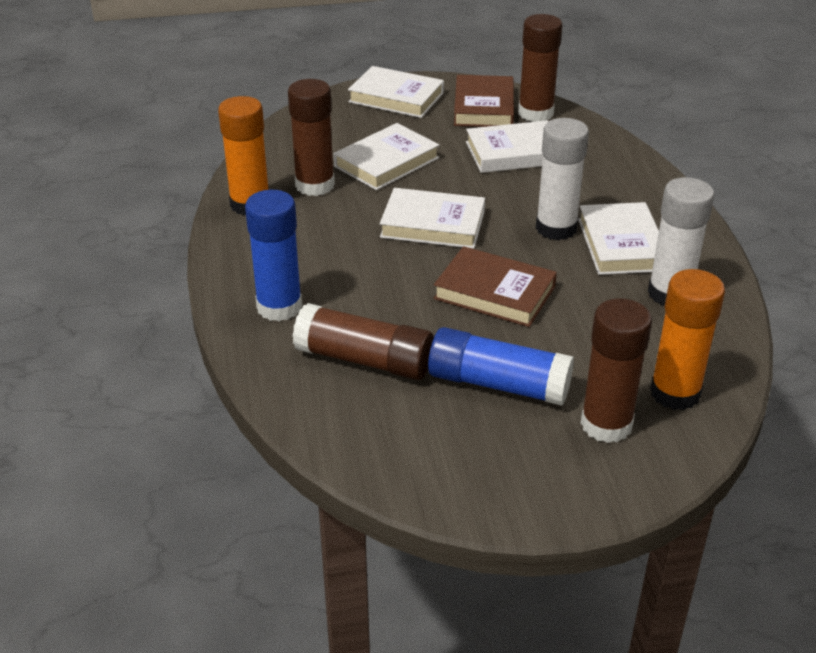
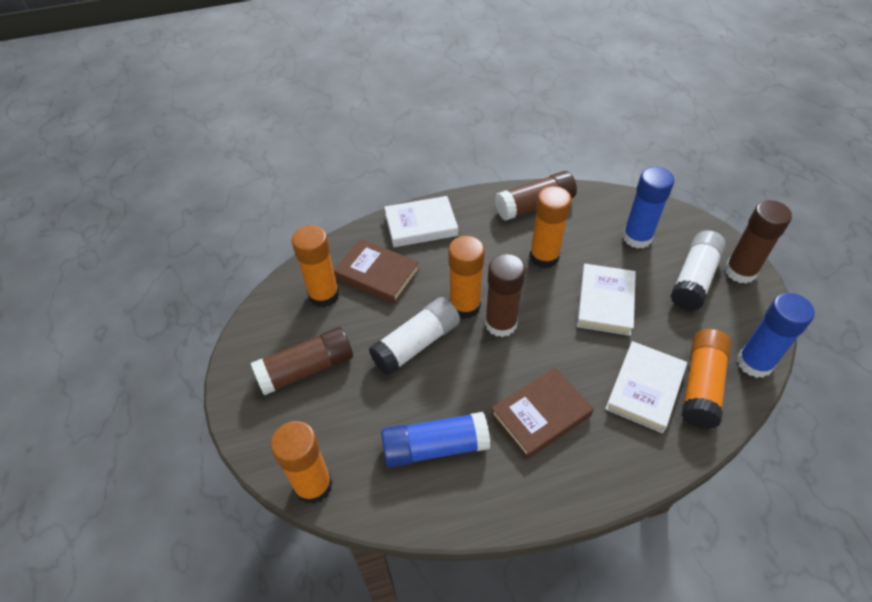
blue glue stick: [245,190,302,321] [428,327,574,405] = 2 -> [381,412,490,467] [622,167,674,249] [737,293,815,378] = 3
orange glue stick: [218,96,268,216] [650,269,725,410] = 2 -> [271,421,333,504] [292,225,340,307] [449,236,485,319] [529,186,572,268] [681,329,731,429] = 5
white book: [334,123,439,190] [348,66,444,118] [380,188,485,249] [466,120,549,173] [578,202,659,275] = 5 -> [384,196,458,247] [577,264,636,336] [605,341,687,433] = 3

